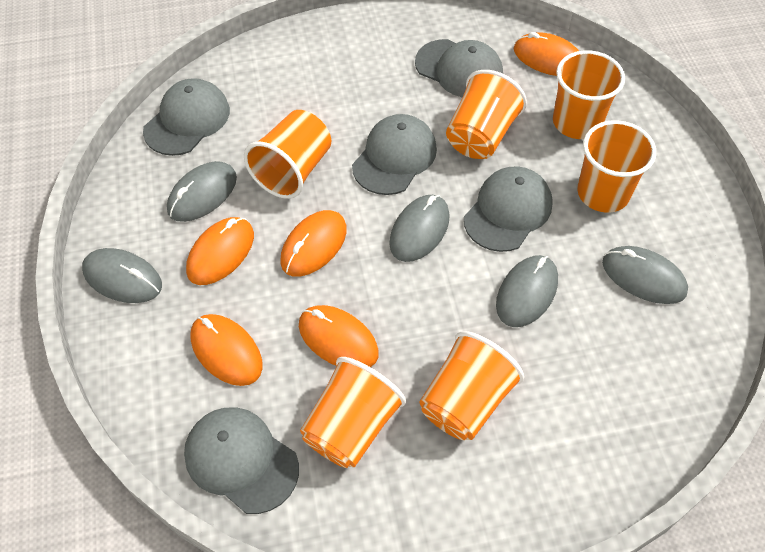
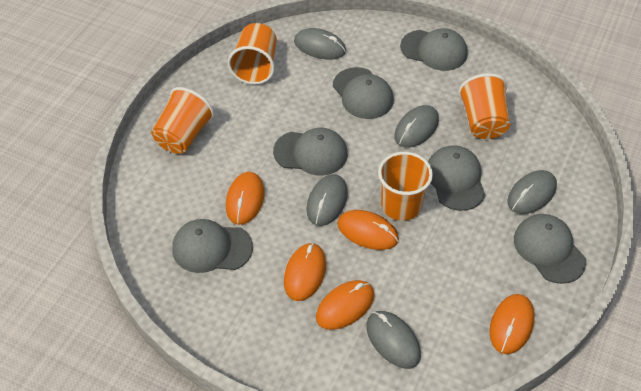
grey cap: [143,78,230,156] [184,407,299,514] [352,114,437,195] [415,39,503,98] [464,167,553,252] = 5 -> [172,219,253,273] [273,128,348,175] [333,67,394,119] [400,28,468,71] [428,145,486,211] [514,214,587,284] = 6
orange cup: [244,110,331,199] [300,357,406,468] [419,331,524,440] [446,70,527,159] [553,50,625,139] [577,120,656,213] = 6 -> [151,87,214,154] [228,23,277,85] [378,152,433,221] [459,73,510,139] = 4

